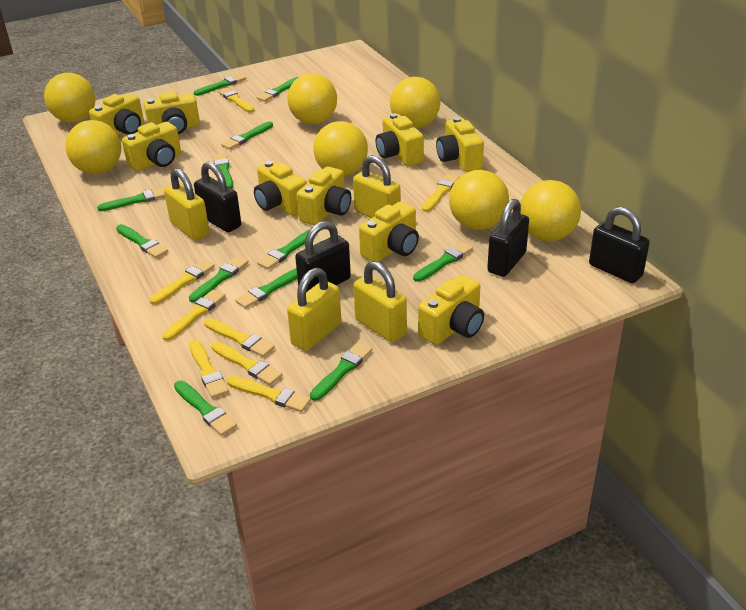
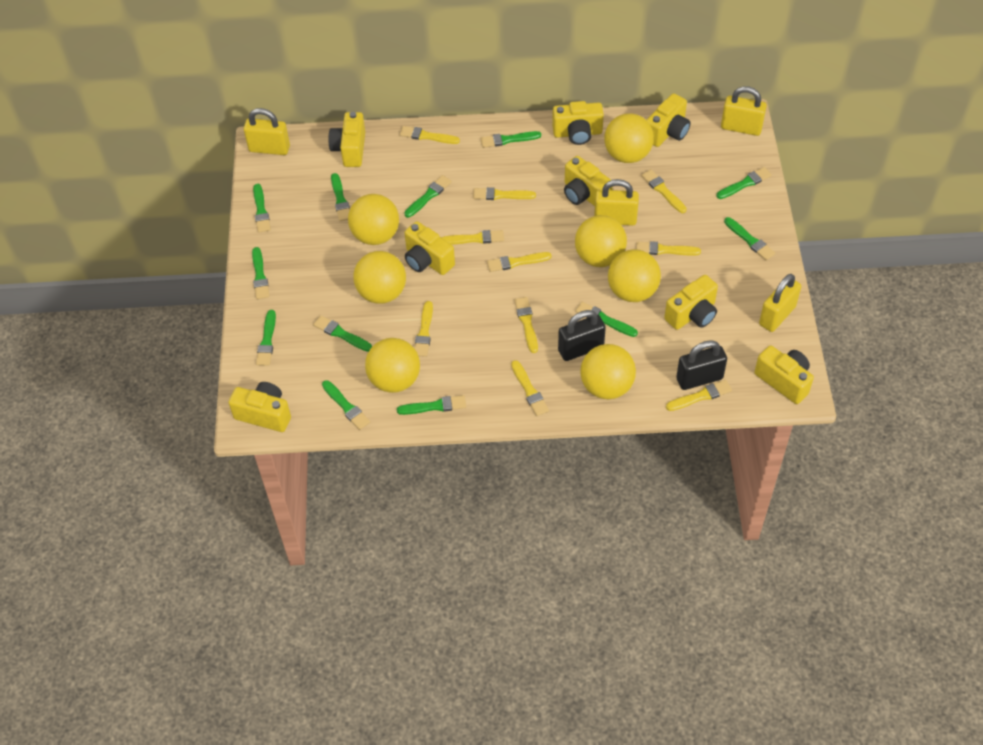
black padlock: [194,162,241,232] [295,221,351,292] [487,199,529,277] [589,207,650,283] = 4 -> [558,310,606,361] [676,340,727,390] = 2
yellow brush: [150,259,215,304] [162,289,226,341] [189,340,229,398] [204,318,275,357] [211,342,282,385] [218,87,254,113] [227,376,311,412] [422,173,460,212] = 8 -> [400,126,460,144] [414,301,433,357] [441,230,504,245] [473,187,536,200] [487,252,552,272] [511,360,549,416] [514,297,538,353] [636,241,701,255] [641,169,687,213] [666,380,732,411] = 10
yellow camera: [89,93,144,136] [122,122,181,171] [144,91,200,134] [254,161,307,216] [297,167,351,225] [359,202,419,262] [376,113,424,166] [418,275,484,345] [436,117,484,172] = 9 -> [229,382,291,432] [328,112,365,167] [404,221,455,275] [552,101,604,145] [564,156,613,206] [647,93,691,147] [664,275,718,330] [754,345,814,404] = 8

